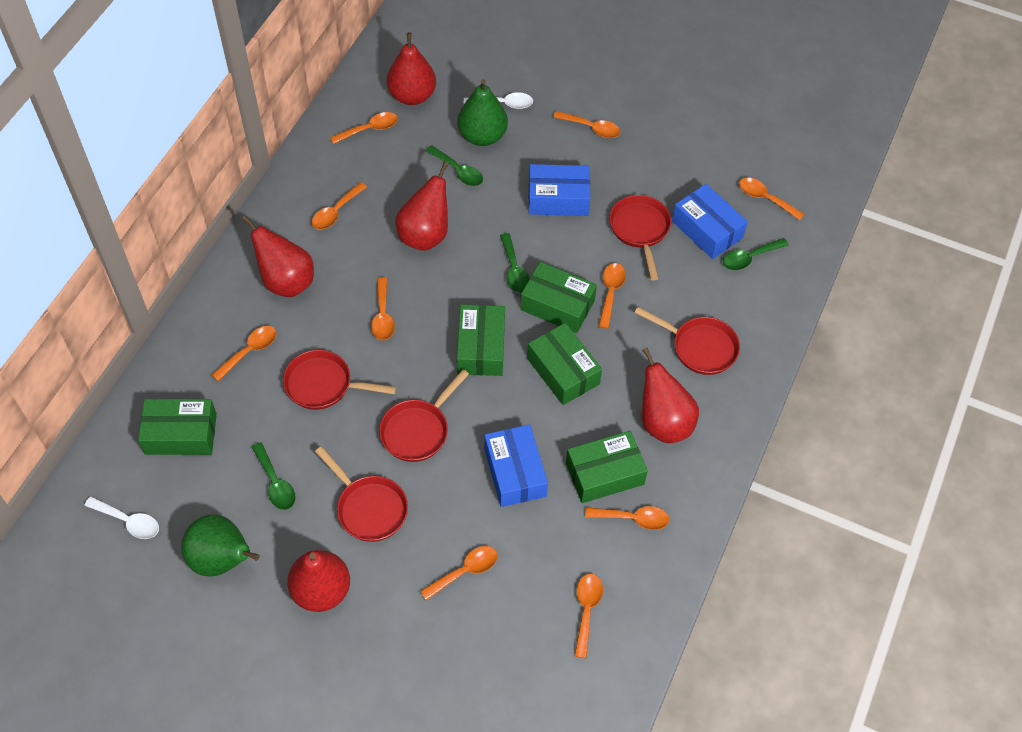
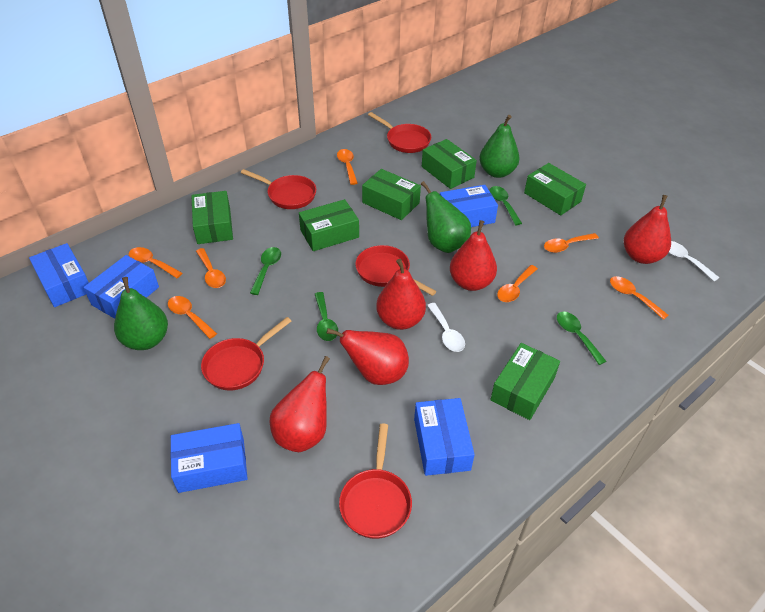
blue box: [484,424,548,507] [529,164,590,216] [672,184,748,259] = 3 -> [29,243,89,307] [83,255,159,319] [170,423,248,493] [414,398,475,476] [440,185,498,227] = 5
green box: [138,399,217,455] [457,304,505,376] [520,262,597,333] [527,323,602,405] [566,431,648,503] = 5 -> [191,191,233,244] [299,199,359,251] [362,169,421,220] [422,139,477,189] [490,343,560,420] [524,163,586,215] = 6
green pear: [181,514,260,577] [457,79,508,146] = 2 -> [114,277,168,350] [421,181,471,253] [479,115,520,178] = 3
orange spoon: [212,326,277,381] [312,182,367,230] [330,112,398,144] [371,277,395,340] [420,546,497,600] [553,111,621,138] [575,574,603,658] [585,506,669,530] [598,263,626,329] [739,178,804,220] = 10 -> [129,247,182,278] [168,296,217,339] [196,248,226,288] [337,149,358,185] [497,265,538,302] [544,233,599,253] [610,276,669,320] = 7

